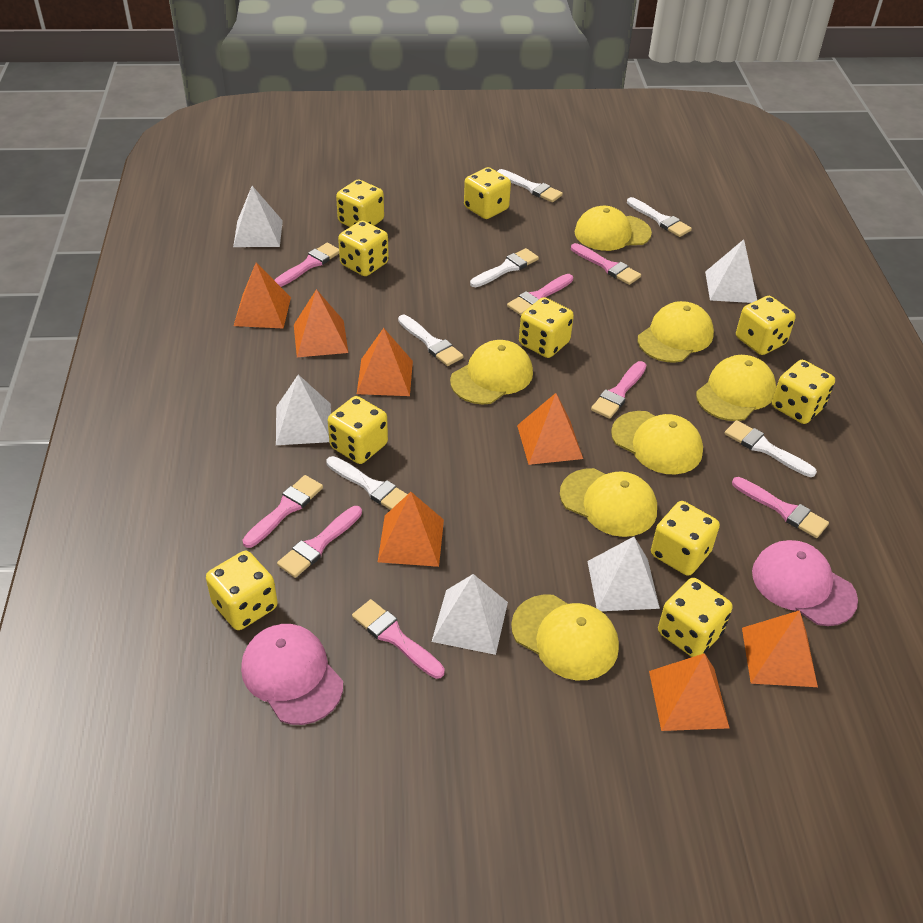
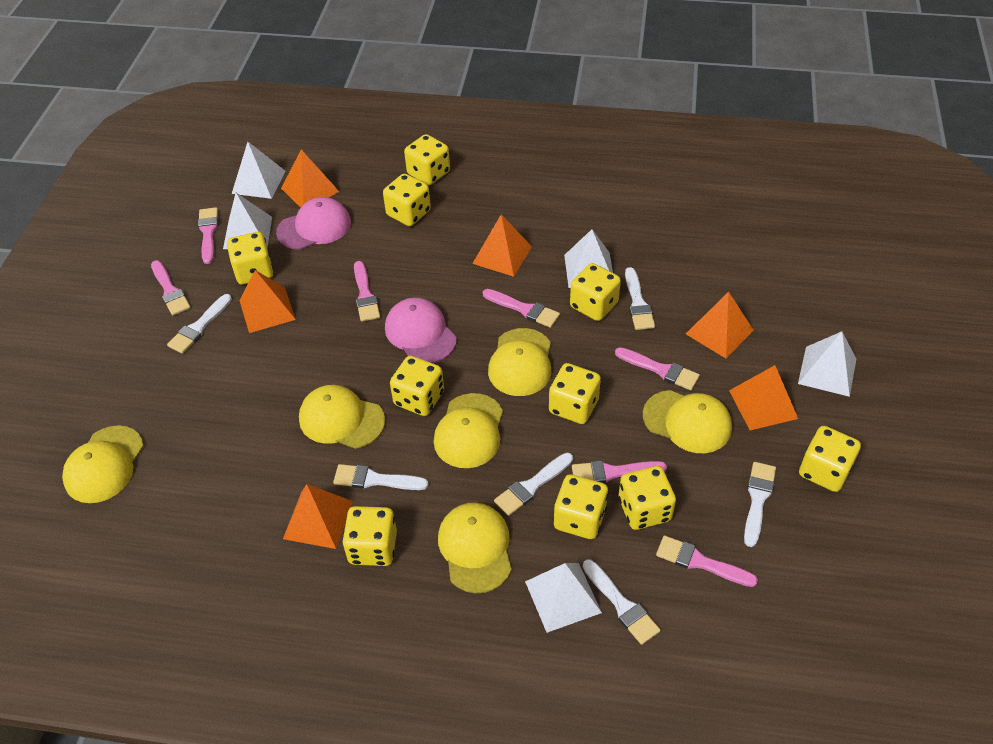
orange pyramid: [234,263,291,328] [294,289,348,357] [357,328,413,396] [378,492,444,567] [517,393,583,465] [649,653,729,731] [742,610,818,687] = 7 -> [239,270,296,333] [281,150,339,208] [283,484,353,549] [472,214,532,277] [686,292,754,358] [729,365,798,430] = 6
pink brush: [243,475,323,548] [274,243,339,287] [277,506,362,578] [352,599,445,679] [507,274,573,315] [571,243,641,285] [591,361,646,419] [732,477,829,538] = 8 -> [151,260,191,315] [198,207,218,264] [354,261,380,322] [483,289,560,328] [572,460,667,483] [615,347,700,390] [656,535,758,587] = 7
yellow cap: [450,340,533,404] [511,595,619,680] [560,468,657,537] [575,206,652,251] [611,411,703,474] [638,301,714,363] [696,355,776,421] = 7 -> [62,425,144,503] [299,385,385,449] [434,393,503,468] [438,502,512,593] [488,328,551,396] [643,390,732,453] = 6

